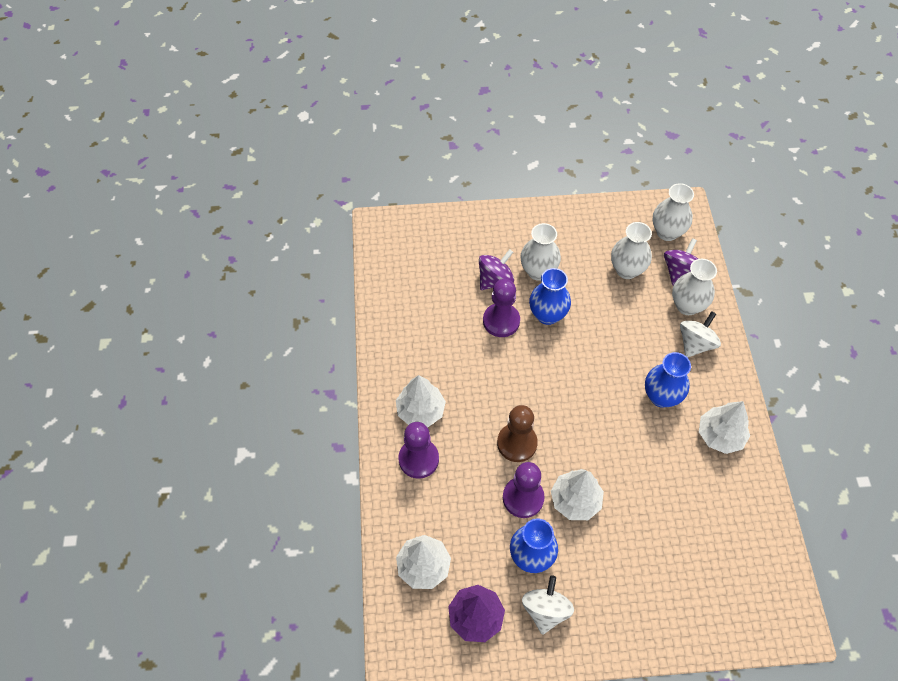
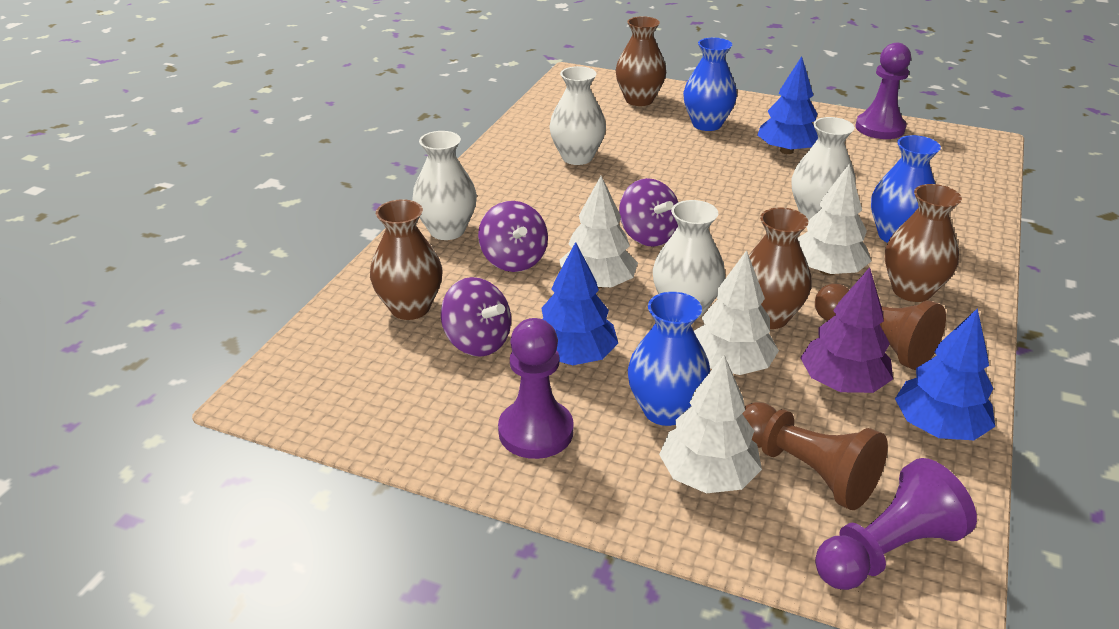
blue tree: none = 0 -> [541,242,618,365] [757,56,818,154] [895,308,995,440] = 3
brown pawn: [497,405,538,462] = 1 -> [742,402,888,510] [815,284,946,370] = 2
brown vase: none = 0 -> [370,199,443,320] [616,16,666,106] [749,207,812,329] [885,184,962,302] = 4
purple spinning top: [479,249,514,290] [664,238,698,285] = 2 -> [441,277,511,357] [478,201,548,272] [619,178,678,247] = 3
white spinning top: [522,575,574,635] [680,311,721,358] = 2 -> none = 0

